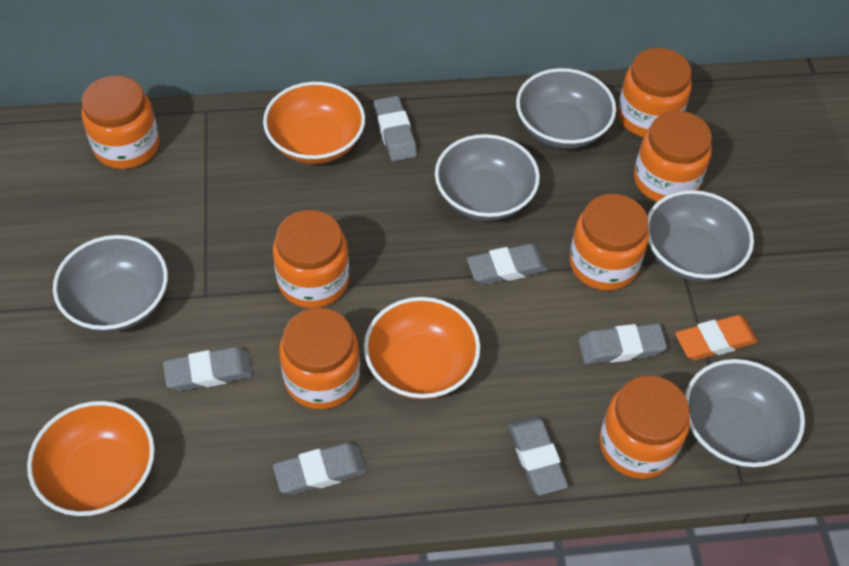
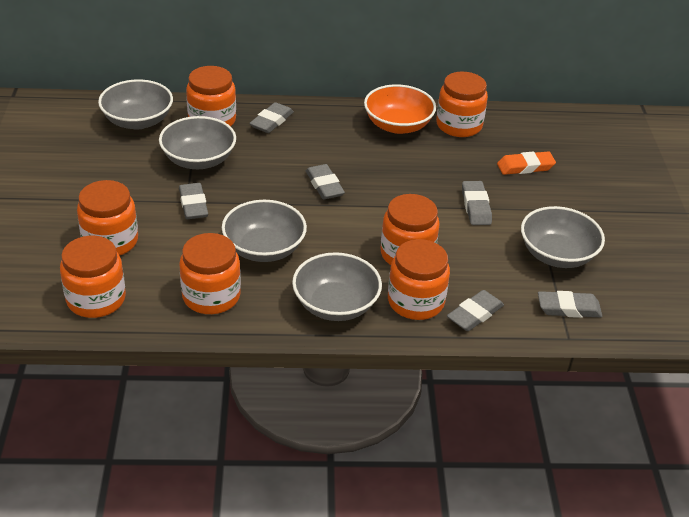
orange bowl: [27,401,155,516] [263,82,365,164] [364,297,480,400] = 3 -> [364,85,436,134] = 1

